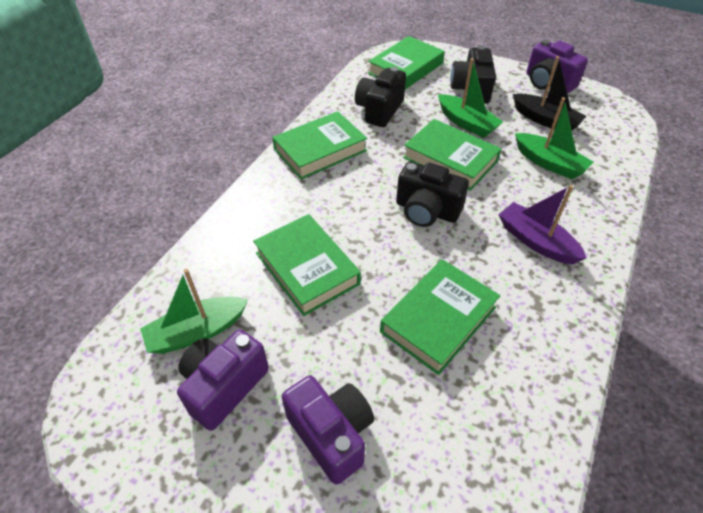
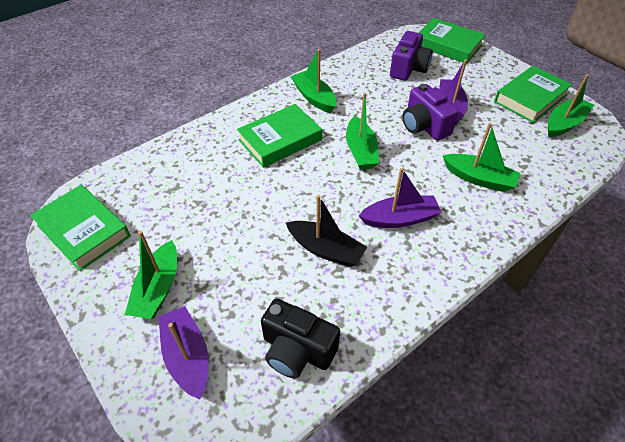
black camera: [355,67,406,127] [396,162,469,227] [450,45,496,104] = 3 -> [261,298,340,379] = 1
green boat: [140,269,248,354] [438,58,503,138] [515,97,593,179] = 3 -> [125,231,177,319] [291,49,336,113] [346,93,379,170] [443,123,521,192] [548,74,594,138] = 5
green book: [253,214,361,316] [272,111,367,180] [368,36,445,90] [380,259,500,375] [403,119,501,191] = 5 -> [30,185,131,271] [237,104,322,168] [418,18,486,64] [494,66,573,123] = 4
purple boat: [498,185,587,264] = 1 -> [158,306,208,399] [358,168,442,228] [439,59,468,125] = 3
purple camera: [177,330,269,431] [282,375,374,485] [526,40,588,93] = 3 -> [390,31,433,81] [402,84,459,141] = 2

